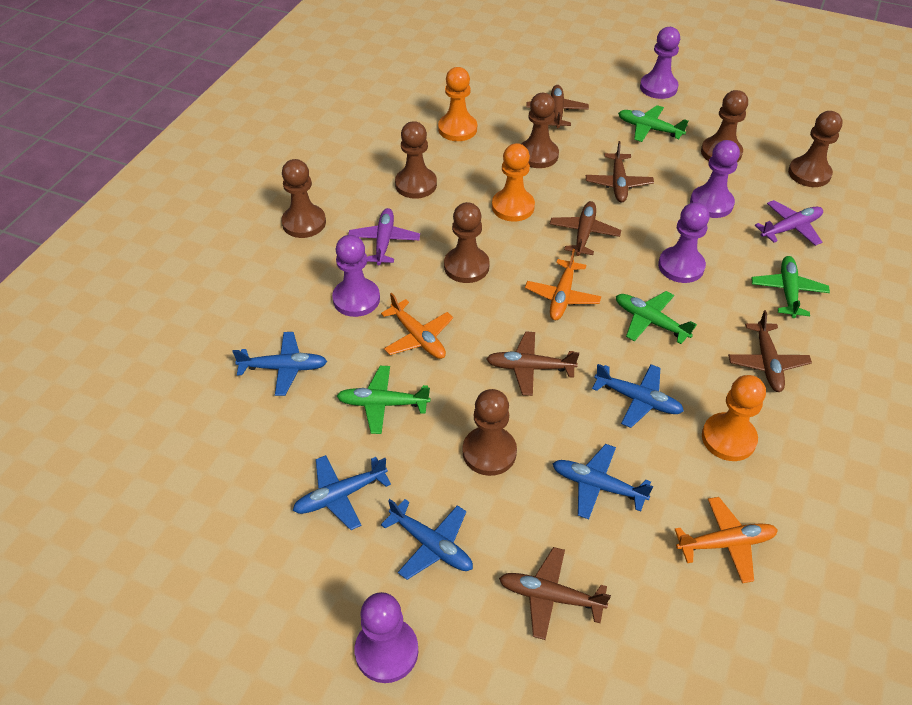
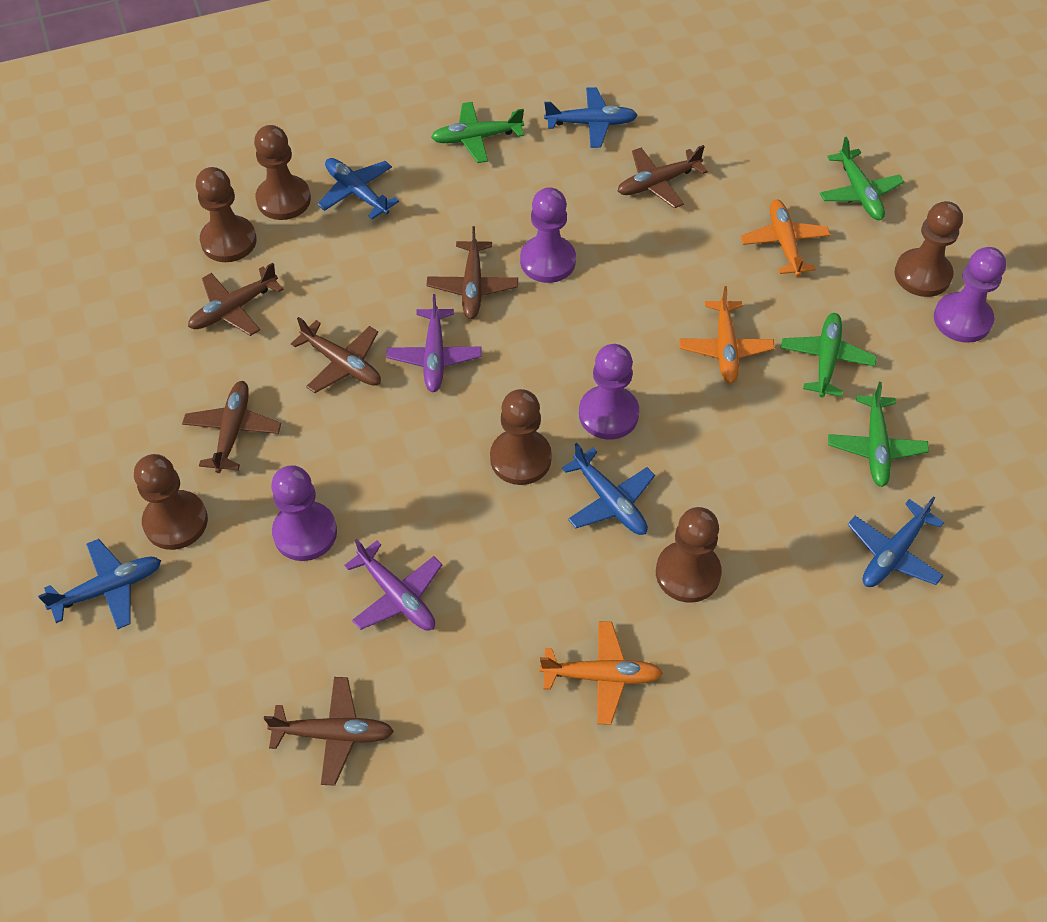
brown pawn: [281,159,326,238] [395,121,437,199] [444,202,490,283] [463,389,517,476] [521,93,559,168] [701,90,748,162] [788,111,843,187] = 7 -> [134,454,208,550] [196,167,257,262] [254,125,311,220] [490,389,552,485] [656,507,722,603] [895,201,963,297] = 6
orange pawn: [438,67,477,141] [492,143,535,222] [702,375,766,461] = 3 -> none = 0
purple pawn: [332,235,380,317] [355,592,418,683] [640,27,680,99] [658,202,709,283] [690,140,740,218] = 5 -> [271,465,337,561] [520,187,576,283] [579,344,639,439] [934,247,1006,343] = 4

